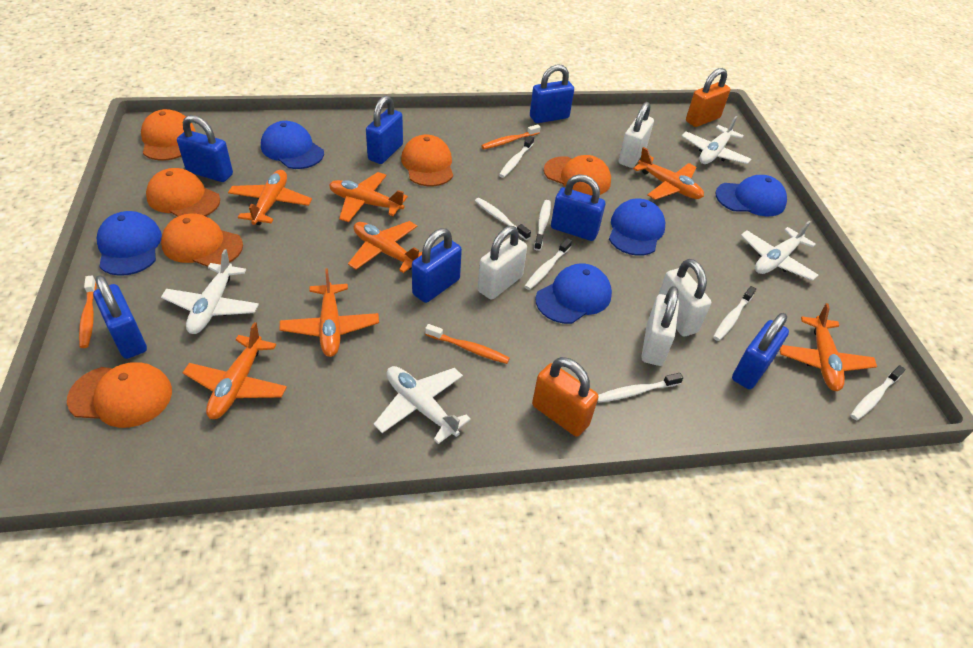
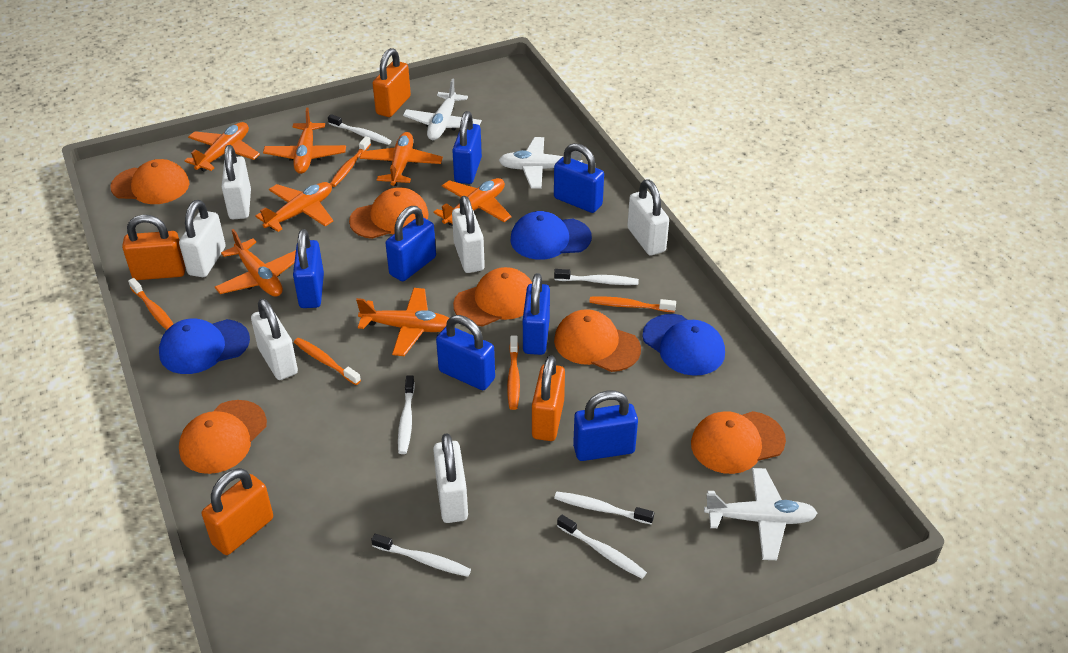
blue cap: [97,211,162,276] [261,121,324,169] [536,263,612,324] [609,198,665,256] [715,175,787,216] = 5 -> [159,318,250,374] [511,211,592,260] [642,314,725,376] = 3
orange padlock: [532,357,598,436] [686,68,731,127] = 2 -> [122,215,185,280] [202,468,273,555] [373,48,411,117] [532,355,565,441] = 4
orange toothbrush: [79,275,97,348] [425,324,510,364] [481,124,541,149] = 3 -> [128,278,173,330] [294,338,361,385] [330,136,371,187] [507,336,520,410] [589,296,676,312] = 5
white padlock: [478,226,527,300] [619,102,654,168] [641,286,679,366] [658,259,711,336] = 4 -> [179,200,226,277] [222,145,251,219] [251,299,298,380] [433,433,468,523] [452,196,485,273] [627,179,669,256] = 6
white plane: [161,249,259,334] [374,366,471,444] [682,116,751,164] [741,221,818,281] = 4 -> [403,78,482,140] [499,137,582,189] [704,468,818,560] = 3
white toothbrush: [475,198,531,240] [499,136,534,178] [524,238,572,290] [534,200,551,251] [597,373,683,403] [713,286,756,341] [851,365,905,420] = 7 -> [328,114,391,145] [371,534,471,577] [398,375,415,454] [554,269,639,285] [554,492,654,524] [557,515,647,579] = 6

